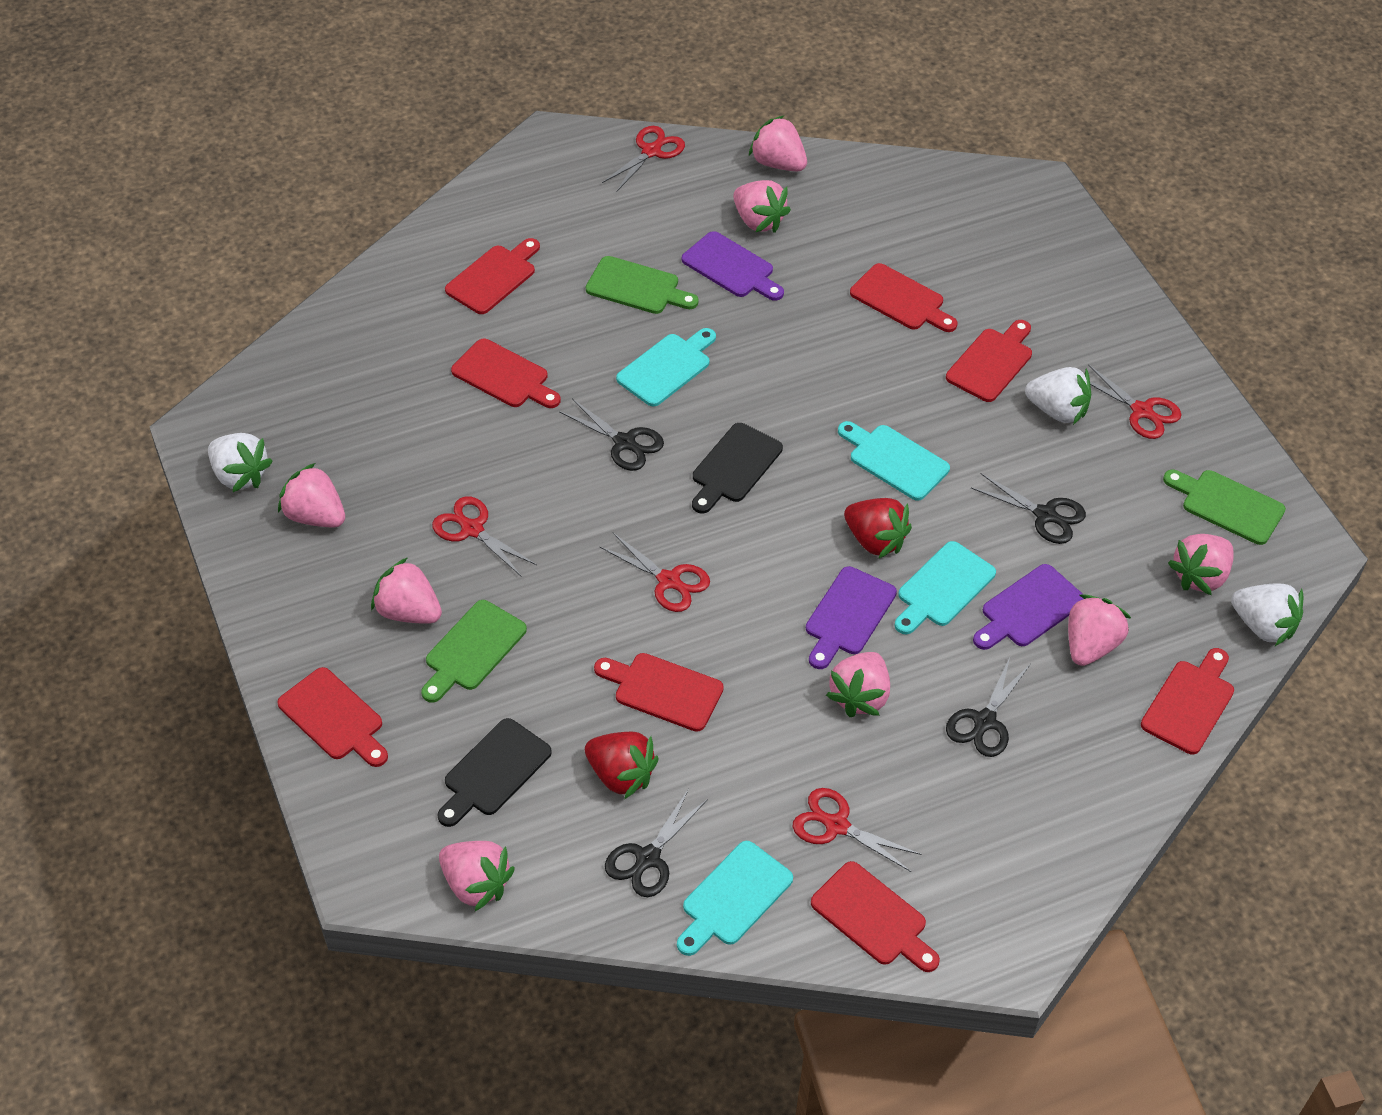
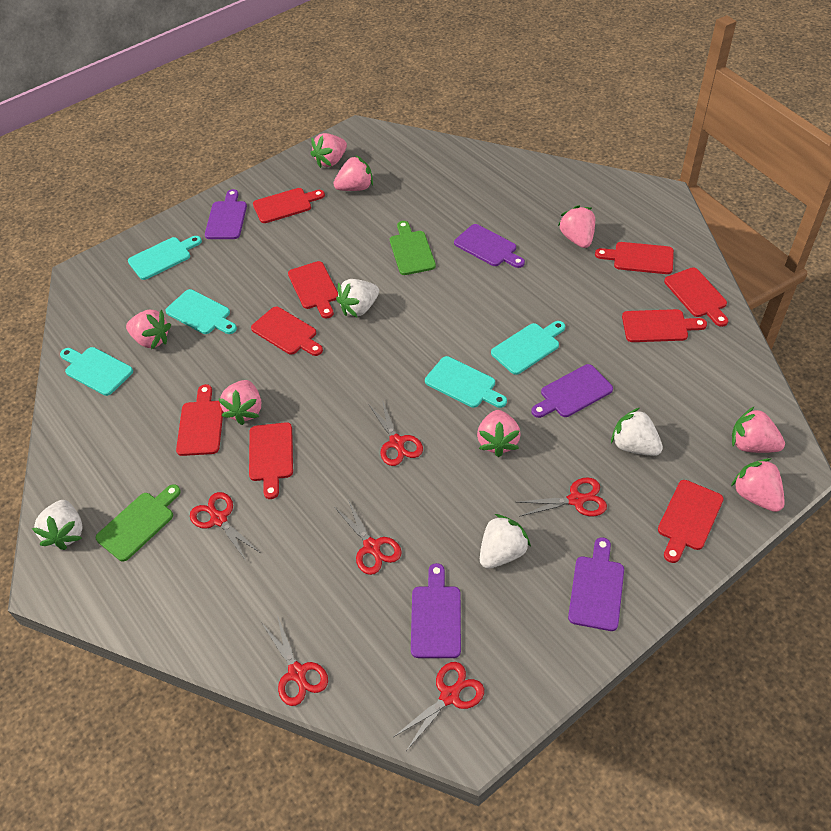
black cutting board: [437,718,552,827] [692,423,783,514] = 2 -> none = 0
black scissors: [559,399,664,471] [605,789,708,897] [946,657,1031,757] [971,473,1086,544] = 4 -> none = 0
green cutting board: [421,600,527,702] [586,256,699,314] [1163,470,1286,545] = 3 -> [96,484,181,562] [390,221,436,275] = 2
purple cutting board: [682,231,784,301] [806,566,897,669] [973,564,1083,650] = 3 -> [205,189,247,239] [411,563,461,658] [454,224,525,268] [531,364,613,418] [568,537,624,631] = 5
red cutting board: [277,667,388,767] [445,238,540,314] [451,339,561,408] [594,653,724,732] [811,861,940,972] [850,263,958,332] [946,320,1032,402] [1141,648,1234,754] = 8 -> [176,384,223,456] [249,422,293,499] [251,307,323,356] [253,188,325,223] [288,261,338,319] [595,242,674,274] [622,309,707,342] [658,480,724,563] [664,267,728,327] = 9
red scissors: [432,496,537,577] [599,533,710,612] [602,126,685,192] [793,788,921,872] [1088,364,1181,439] = 5 -> [190,492,259,561] [263,615,328,706] [334,500,402,575] [368,400,423,466] [394,662,484,751] [517,477,607,517] = 6
red strawberry: [585,732,658,799] [844,498,912,559] = 2 -> none = 0
turquoise cutting board: [616,328,716,407] [677,841,793,956] [838,421,950,501] [895,541,996,635] = 4 -> [60,347,133,396] [128,236,202,280] [165,289,237,334] [425,356,507,408] [491,321,565,375] = 5
white strawberry: [208,433,273,492] [1025,367,1091,425] [1231,583,1303,646] = 3 -> [32,500,83,550] [336,279,379,317] [480,514,531,569] [611,408,663,456] = 4

